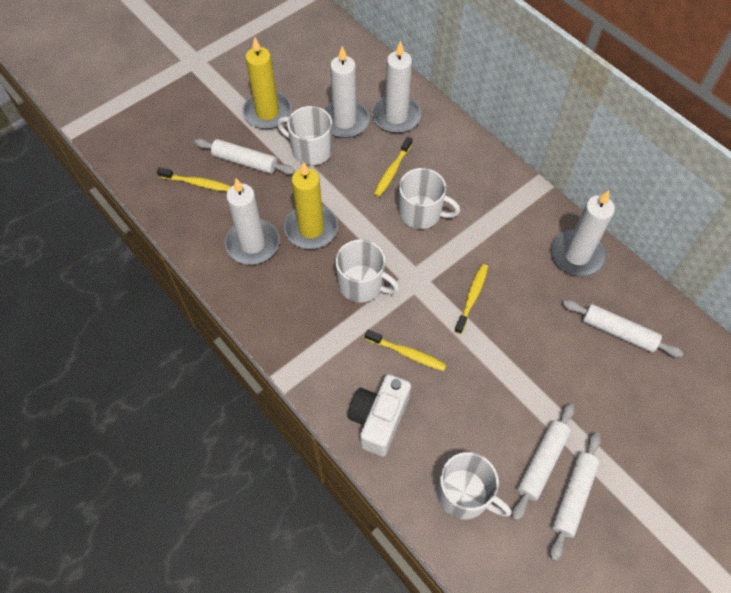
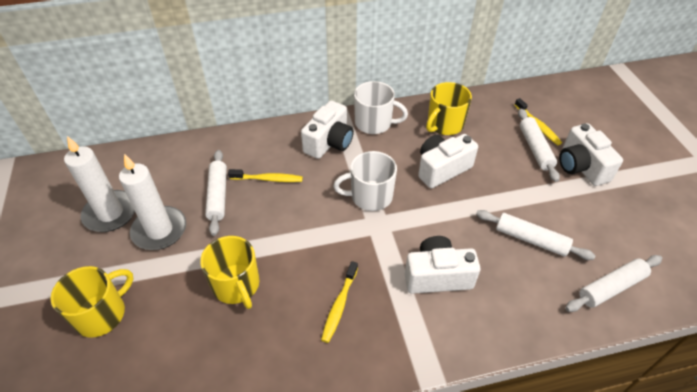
white camera: [348,374,411,456] = 1 -> [301,101,354,159] [405,236,480,294] [418,134,478,188] [559,123,623,186] = 4
white candle: [225,178,279,265] [324,46,370,138] [372,41,421,133] [551,190,615,276] = 4 -> [64,136,135,232] [119,154,186,250] = 2
white mug: [277,106,333,165] [335,239,399,303] [399,168,460,229] [437,452,511,520] = 4 -> [333,151,397,211] [354,81,408,134] = 2
yellow candle: [242,37,292,129] [284,161,338,249] = 2 -> none = 0
yellow mug: none = 0 -> [50,266,134,337] [200,236,259,309] [426,82,472,135] = 3
yellow toothbrush: [157,167,231,191] [365,330,446,371] [374,137,412,197] [455,264,488,334] = 4 -> [228,169,303,182] [321,261,358,343] [515,98,562,145] = 3

